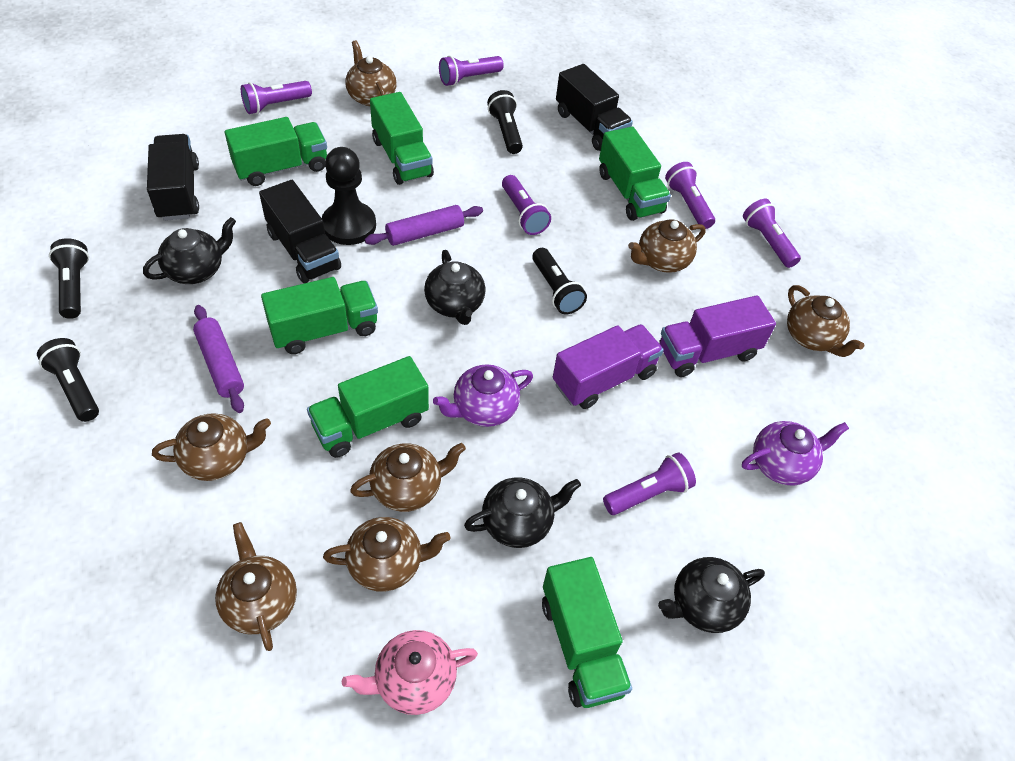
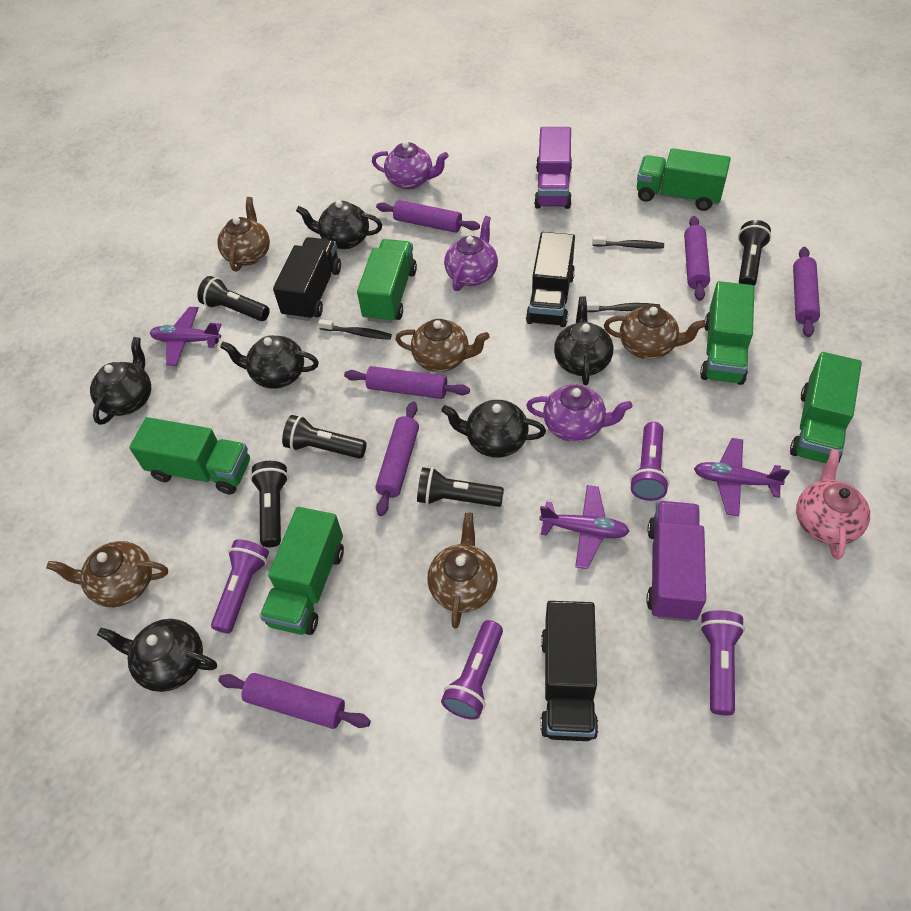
black flashlight: [37,338,99,422] [49,238,89,319] [487,90,523,154] [532,248,587,314] = 4 -> [197,276,270,321] [250,461,289,547] [282,415,367,459] [417,467,504,507] [738,220,771,285] = 5
black pawn: [322,147,376,245] = 1 -> none = 0
black teapot: [143,217,236,284] [424,250,486,325] [464,477,581,548] [658,557,765,633] = 4 -> [90,337,151,425] [97,619,217,692] [220,335,319,389] [296,200,382,249] [441,400,546,458] [554,296,613,385] = 6
black toothbrush: none = 0 -> [318,319,392,340] [587,301,661,312] [592,236,664,249] = 3
brown teapot: [152,413,271,481] [215,522,297,651] [323,517,450,592] [345,40,397,106] [350,443,466,512] [628,219,706,273] [787,285,864,357] = 7 -> [46,541,168,607] [217,197,270,272] [395,319,490,372] [427,512,497,629] [604,305,706,359] = 5
purple flashlight: [241,81,312,114] [439,56,504,86] [502,175,551,235] [603,453,696,515] [665,162,715,229] [743,199,801,268] = 6 -> [211,539,269,633] [441,620,503,720] [630,422,669,501] [700,610,745,715] = 4
purple plane: none = 0 -> [150,307,222,366] [539,485,630,569] [694,438,790,516] = 3
purple rolling pin: [193,305,244,413] [365,205,483,246] = 2 -> [218,673,371,729] [344,366,470,399] [375,401,419,516] [376,200,480,233] [684,216,710,301] [793,247,820,337] = 6
purple teapot: [433,364,533,427] [742,421,849,486] = 2 -> [372,141,449,190] [444,216,498,291] [526,385,632,442] = 3

